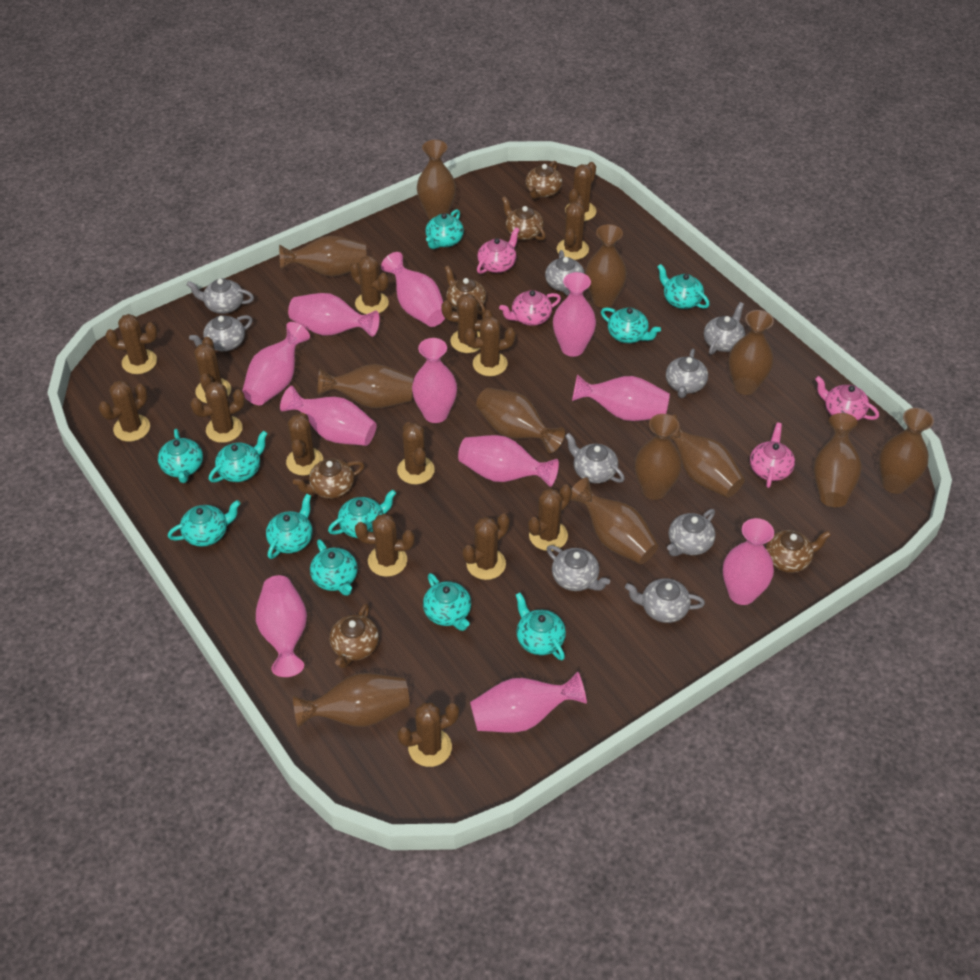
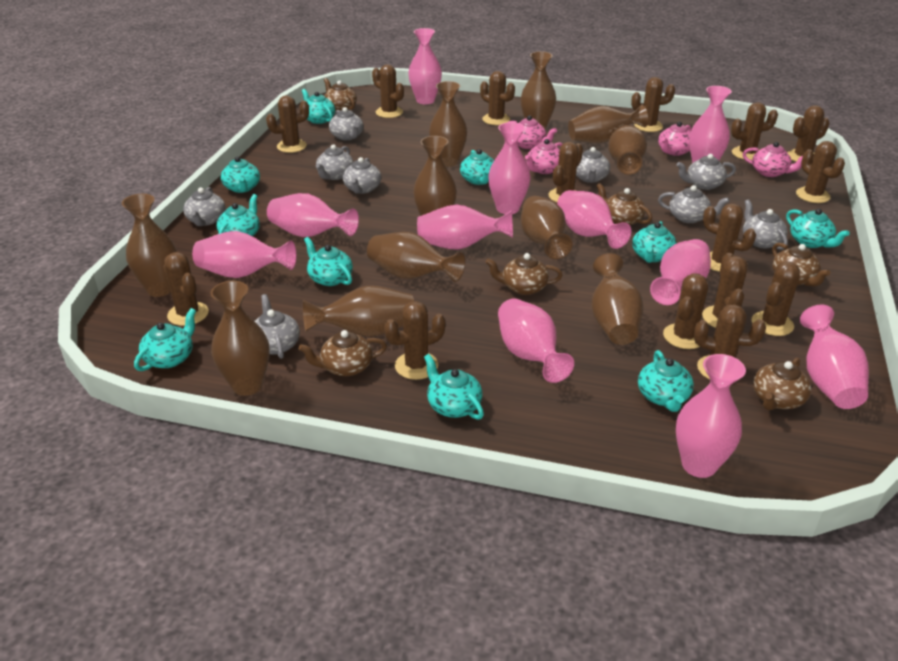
brown vase: [279,235,367,277] [293,673,409,728] [318,364,413,408] [417,140,456,220] [476,388,565,453] [570,477,658,564] [585,224,627,308] [635,414,682,500] [670,414,745,498] [728,310,774,395] [814,413,862,507] [879,408,934,494] = 12 -> [122,194,177,297] [210,281,270,396] [303,286,414,337] [367,232,465,282] [413,136,457,216] [429,81,467,167] [521,51,556,129] [521,196,573,259] [568,105,648,143] [591,253,643,345] [608,125,647,175] = 11
turquoise teapot: [158,429,203,483] [168,500,241,547] [209,430,268,482] [266,494,313,559] [310,539,358,596] [328,490,396,538] [423,573,471,631] [425,209,464,249] [516,593,566,660] [601,307,661,343] [657,264,710,309] = 11 -> [134,308,196,371] [217,194,260,237] [221,156,260,193] [302,89,335,124] [304,237,353,286] [424,354,484,420] [460,149,494,185] [632,221,677,263] [638,350,694,412] [786,209,850,248] = 10

